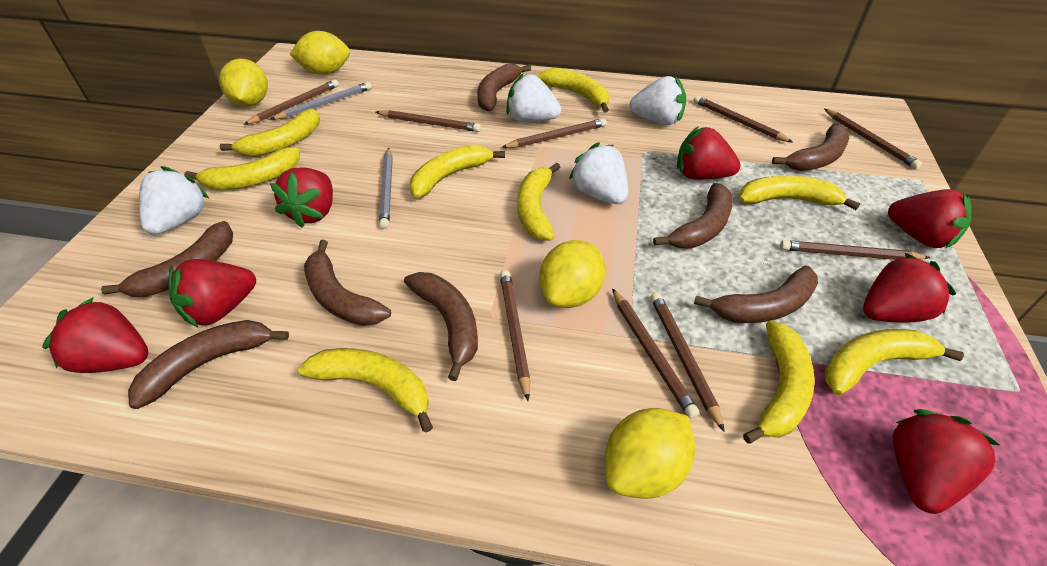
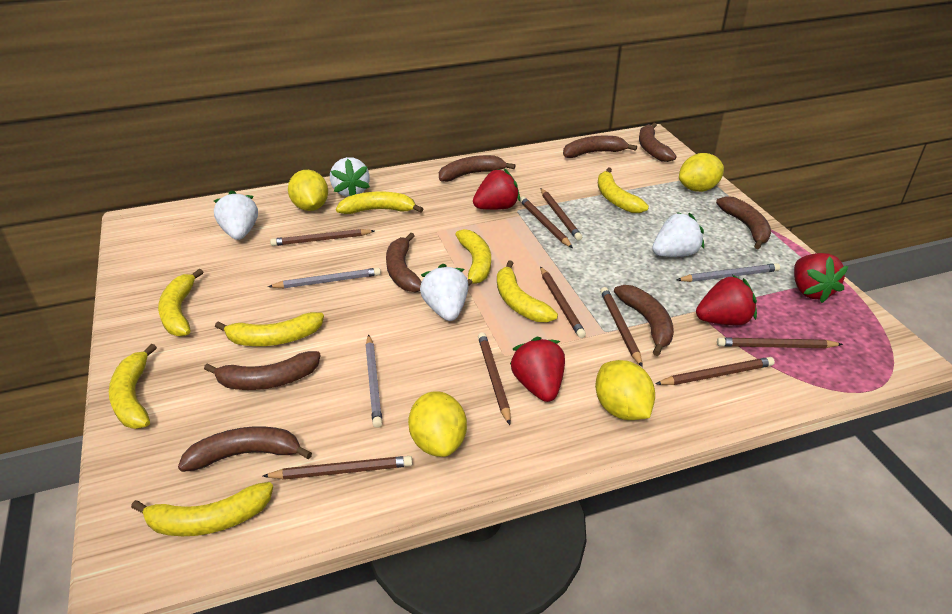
grey pencil: [270,82,372,120] [379,148,393,229] = 2 -> [268,268,381,288] [365,334,383,428] [677,263,780,282] = 3
red strawberry: [42,297,148,373] [168,259,256,328] [270,168,333,228] [677,126,741,180] [863,253,956,323] [888,189,972,249] [893,409,1001,514] = 7 -> [473,169,520,210] [510,337,565,402] [696,275,757,325] [794,253,848,303] = 4
yellow banana: [184,147,300,189] [219,109,320,156] [298,348,433,433] [410,145,505,198] [517,163,561,241] [538,68,609,113] [739,175,860,210] [743,320,815,444] [825,329,964,395] = 9 -> [109,344,157,429] [131,482,273,536] [158,269,203,336] [215,312,324,346] [336,191,423,214] [455,229,491,285] [497,260,558,322] [598,167,649,213] = 8

